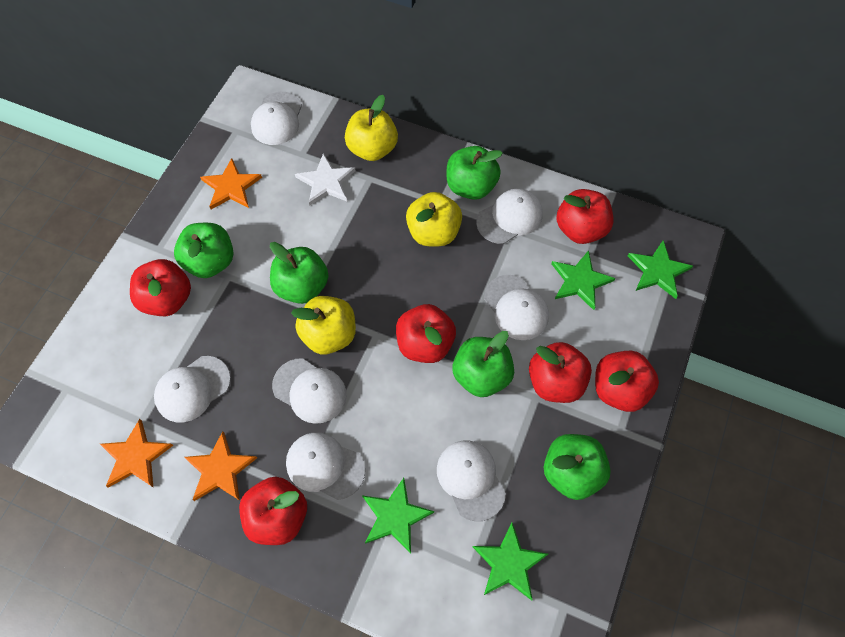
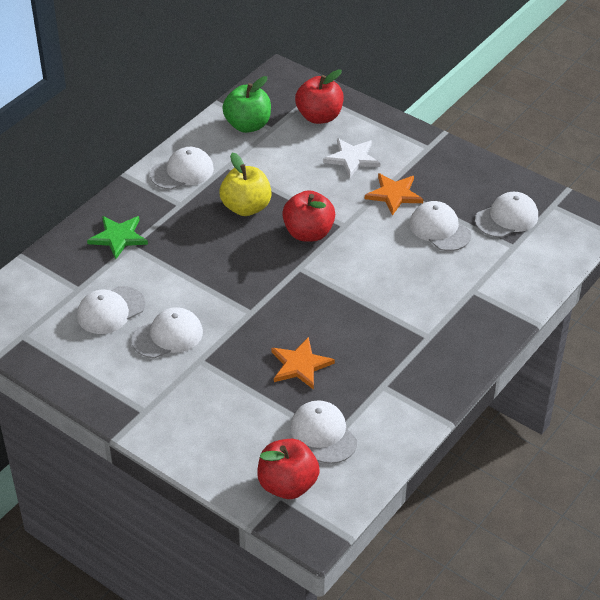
green apple: [174,223,233,278] [270,242,329,304] [447,146,503,200] [453,331,514,397] [544,434,611,500] = 5 -> [222,76,271,133] = 1
green star: [362,478,434,553] [472,523,548,601] [551,250,616,310] [628,240,693,299] = 4 -> [87,216,148,259] = 1
orange star: [100,419,173,488] [184,431,257,501] [200,158,262,209] = 3 -> [271,337,335,390] [365,173,423,216] = 2
red apple: [130,259,191,316] [239,477,307,545] [396,304,456,363] [529,342,592,403] [556,189,613,244] [595,351,659,412] = 6 -> [257,439,320,499] [282,190,335,242] [295,69,344,124] = 3
white cap: [154,356,231,422] [251,92,302,145] [272,358,347,424] [286,432,365,500] [437,440,506,521] [476,189,543,244] [484,275,549,340] = 7 -> [77,286,145,334] [132,307,203,358] [150,147,214,190] [290,400,357,464] [410,201,471,251] [475,192,538,238] = 6
yellow apple: [291,296,356,354] [345,95,398,161] [406,192,462,246] = 3 -> [219,153,272,216] = 1

